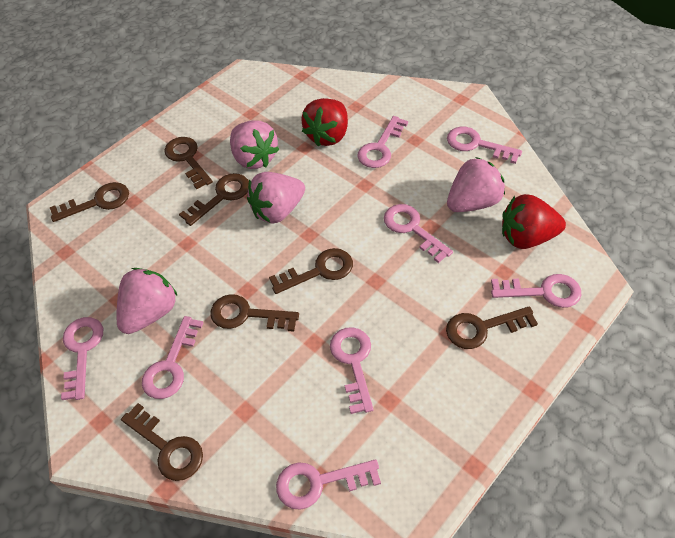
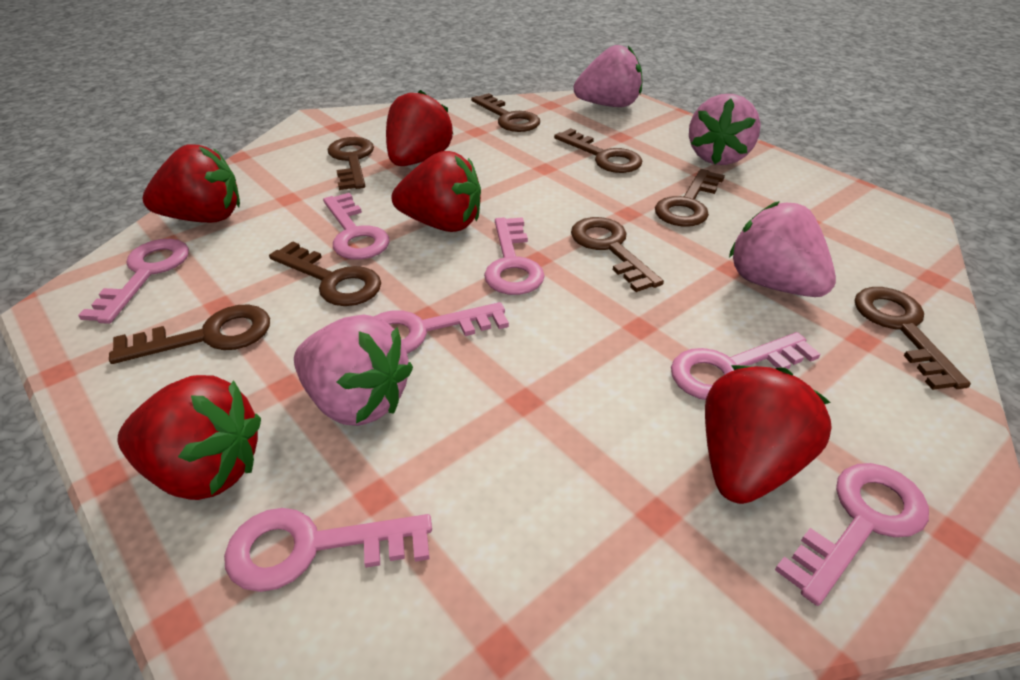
brown key: [49,182,129,222] [121,403,203,481] [164,137,213,189] [179,173,249,226] [210,294,299,332] [269,248,353,294] [446,306,538,349] = 7 -> [109,304,270,364] [269,241,381,306] [327,137,374,190] [471,93,540,132] [554,128,642,173] [571,217,664,292] [655,169,725,227] [854,287,971,390] = 8
pink key: [61,317,103,400] [142,316,203,399] [276,459,381,510] [330,327,373,414] [357,116,408,168] [384,204,453,263] [447,127,522,164] [491,274,582,308] = 8 -> [78,239,189,324] [224,508,432,592] [323,193,390,260] [374,302,509,354] [484,217,545,295] [671,332,821,400] [775,463,929,606] = 7
red strawberry: [301,98,348,146] [502,194,566,249] = 2 -> [118,375,261,500] [142,144,240,223] [386,90,453,166] [391,151,481,232] [705,365,832,504] = 5

